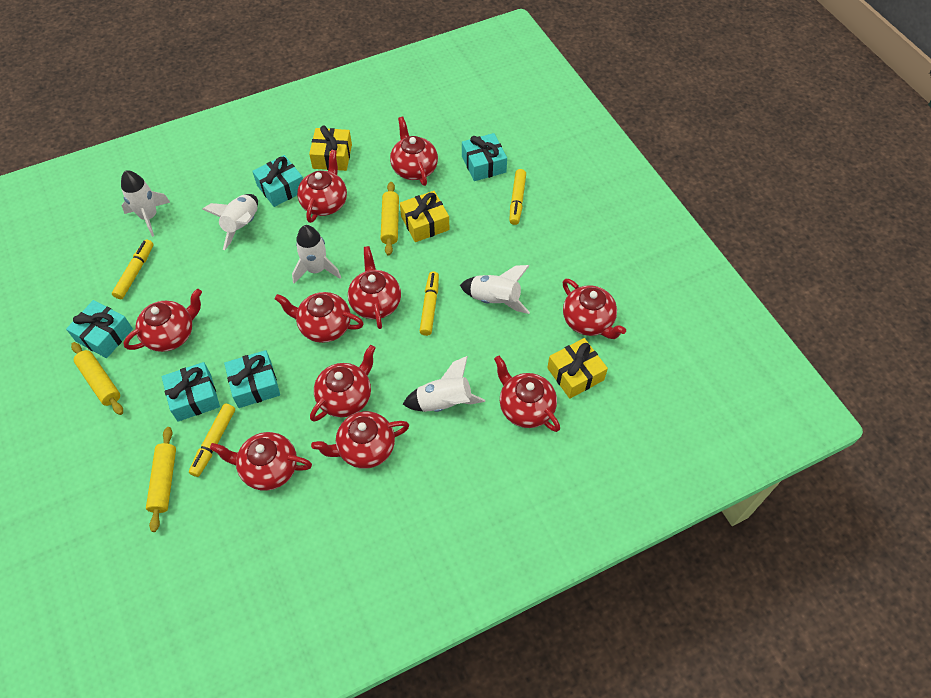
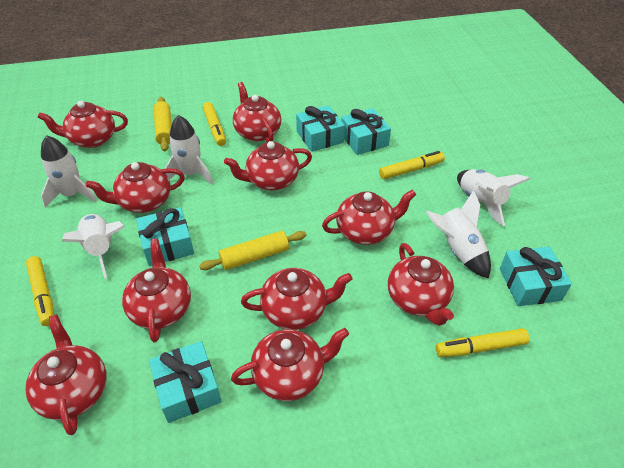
yellow gift: [309,126,352,171] [400,191,450,242] [547,338,608,399] = 3 -> none = 0
yellow rolling pin: [71,342,123,415] [146,427,176,532] [381,182,399,256] = 3 -> [154,97,172,151] [199,231,306,270] = 2

